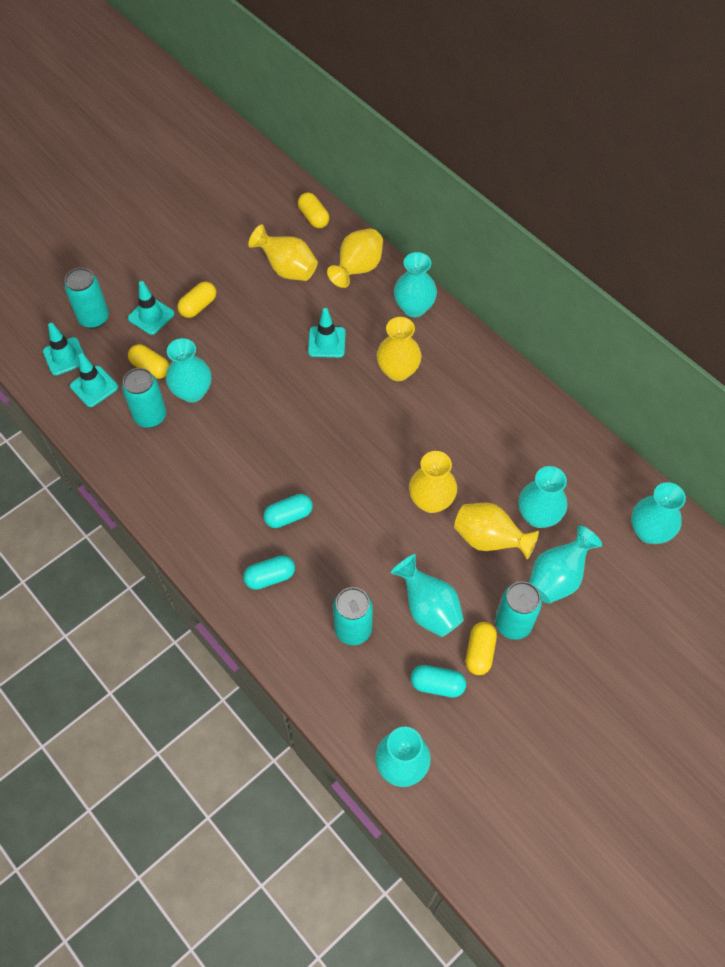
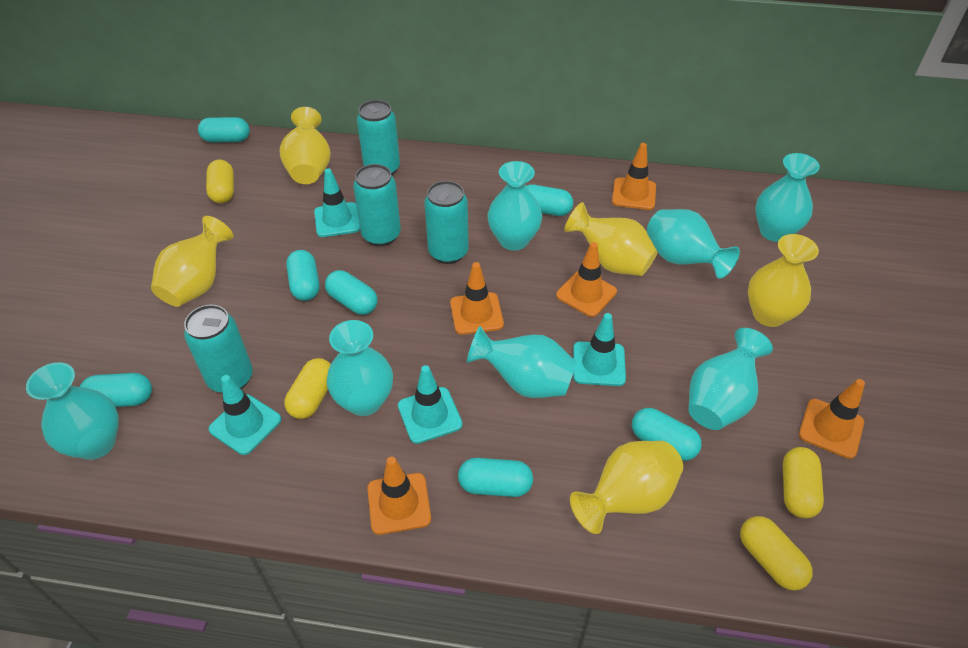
orange traffic cone: none = 0 -> [367,457,431,535] [450,262,504,335] [556,242,617,317] [612,143,656,210] [799,379,865,459] = 5
turquoise capsule: [243,555,295,590] [263,494,313,528] [411,665,466,698] = 3 -> [80,373,152,407] [198,117,250,142] [286,250,319,301] [325,270,377,315] [458,458,533,497] [526,185,573,216] [632,408,701,461] = 7

